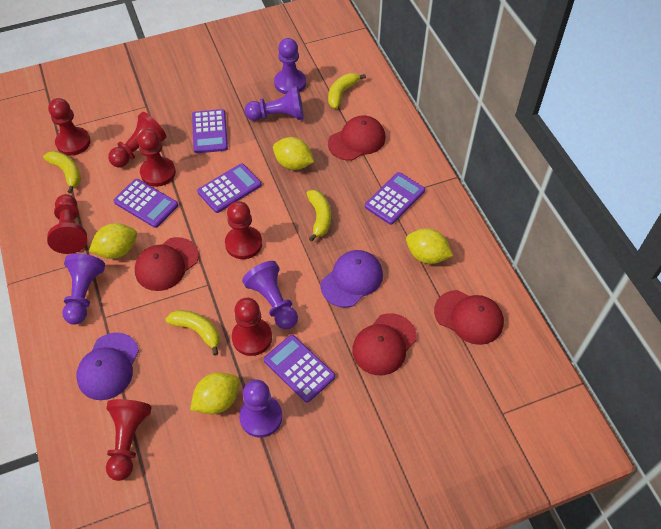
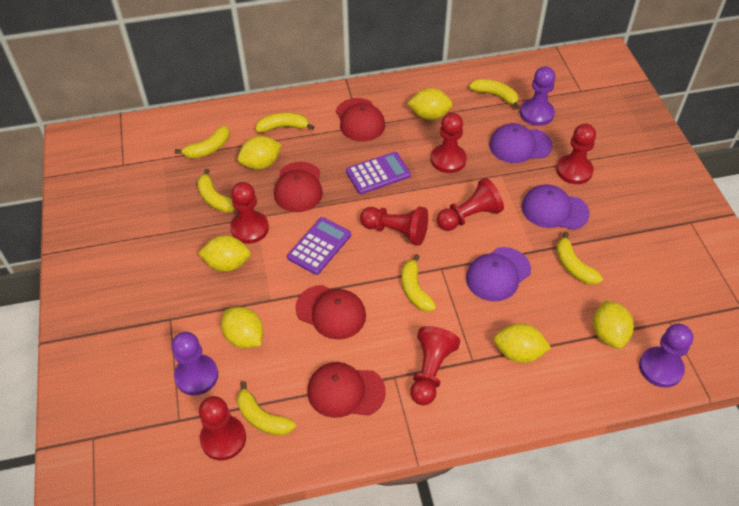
purple calculator: [113,179,178,228] [192,109,228,153] [197,164,262,213] [264,335,335,402] [365,172,425,225] = 5 -> [287,217,351,275] [346,152,411,194] = 2
purple cap: [76,332,139,400] [321,250,383,308] = 2 -> [466,247,531,301] [489,123,552,163] [522,184,589,230] = 3
purple pawn: [62,253,105,325] [239,380,282,438] [242,261,298,329] [244,86,304,121] [274,38,306,94] = 5 -> [172,332,218,396] [520,66,555,126] [639,324,693,388] = 3
yellow banana: [43,151,81,194] [165,310,220,356] [306,190,331,242] [328,73,366,109] = 4 -> [175,125,230,159] [197,169,235,212] [237,381,296,436] [255,113,314,133] [402,254,436,312] [469,79,519,109] [556,232,603,285] = 7
yellow lemon: [89,223,137,259] [190,372,240,414] [273,137,314,170] [406,228,453,264] = 4 -> [198,235,251,272] [221,307,263,348] [238,136,282,170] [407,88,453,120] [494,323,551,363] [593,300,634,349] = 6

